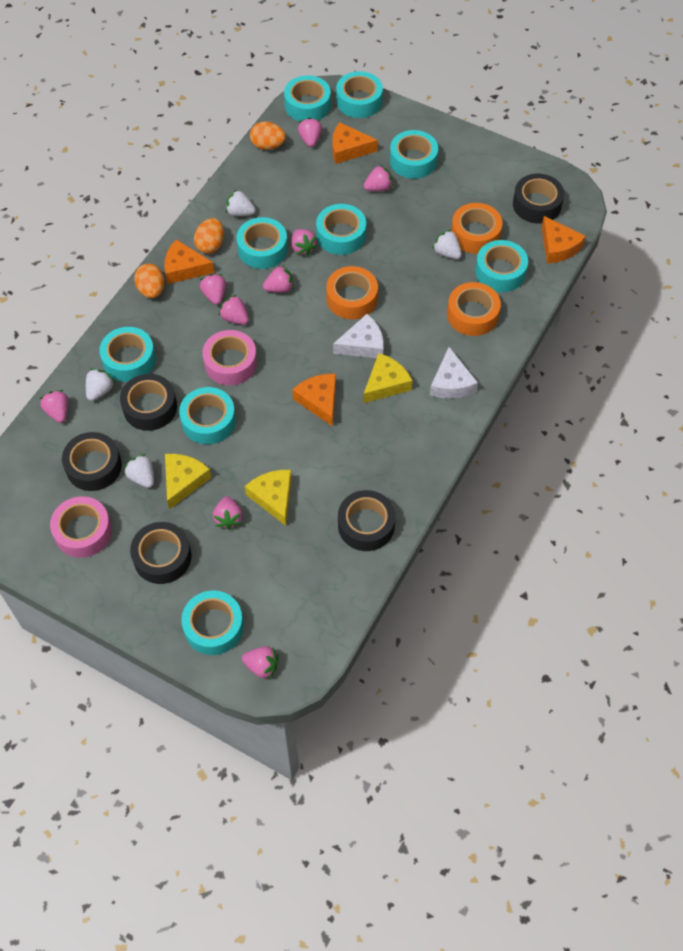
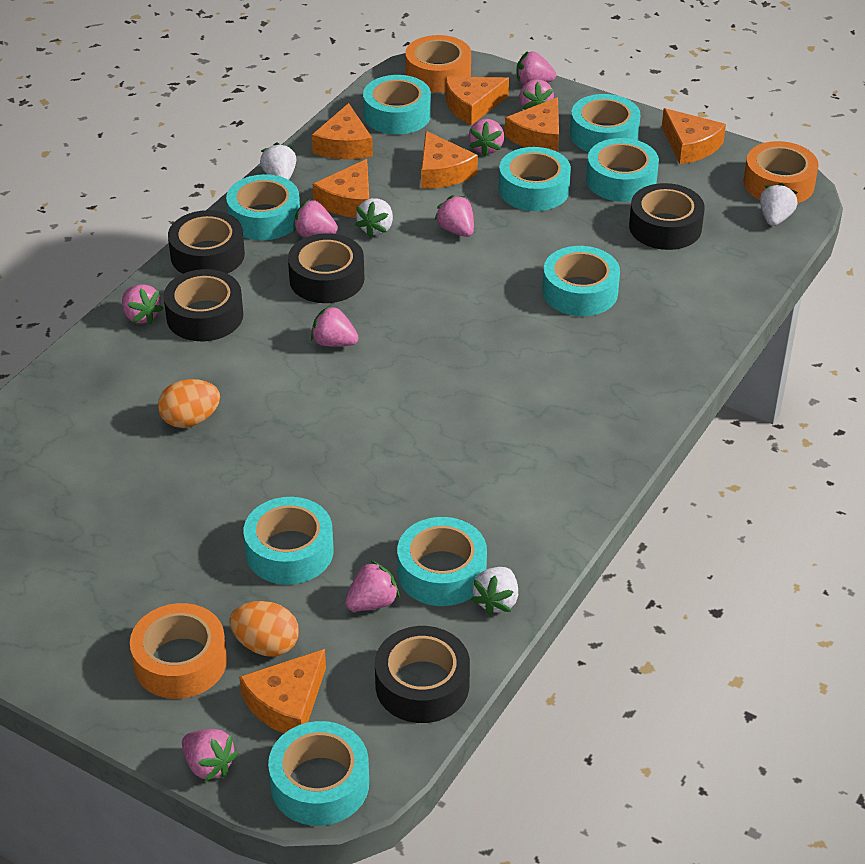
orange cheese: [164,239,215,284] [292,374,336,427] [332,122,378,164] [542,216,586,264] = 4 -> [239,649,326,734] [312,103,373,159] [313,159,369,218] [421,131,478,189] [445,77,509,125] [505,97,559,152] [662,108,726,164] = 7
orange egg: [134,264,164,298] [194,218,224,254] [250,122,286,150] = 3 -> [158,379,220,428] [229,601,299,657] = 2
pink tape: [50,496,112,558] [202,330,257,385] = 2 -> none = 0
white cheese: [333,314,384,358] [430,347,478,399] = 2 -> none = 0
yellow cheese: [165,454,211,509] [245,470,292,526] [363,353,413,403] = 3 -> none = 0

